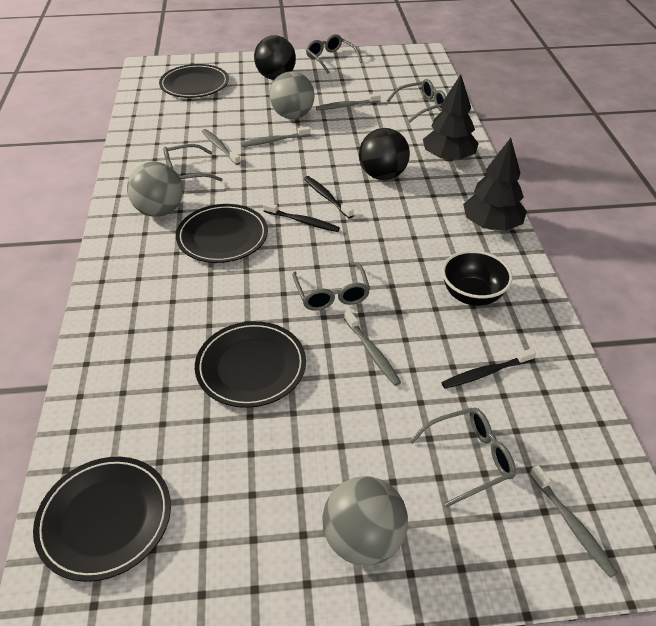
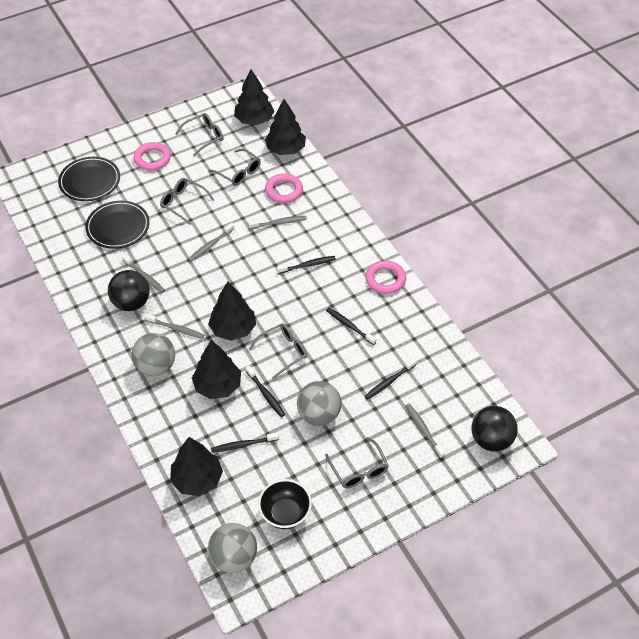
black plate: [33,457,171,582] [159,64,229,98] [176,204,268,263] [195,321,306,408] = 4 -> [58,157,120,201] [85,201,150,249] = 2
black toothbrush: [263,202,340,232] [304,176,354,218] [441,348,536,389] = 3 -> [211,432,279,453] [246,366,285,417] [277,256,336,274] [326,307,376,345] [364,358,417,400] = 5
black tree: [423,74,479,162] [463,138,527,231] = 2 -> [170,437,223,496] [192,340,241,399] [208,282,256,341] [234,69,275,125] [265,99,306,155] = 5
pink ring: none = 0 -> [134,142,171,171] [265,173,303,203] [365,260,406,294] = 3

